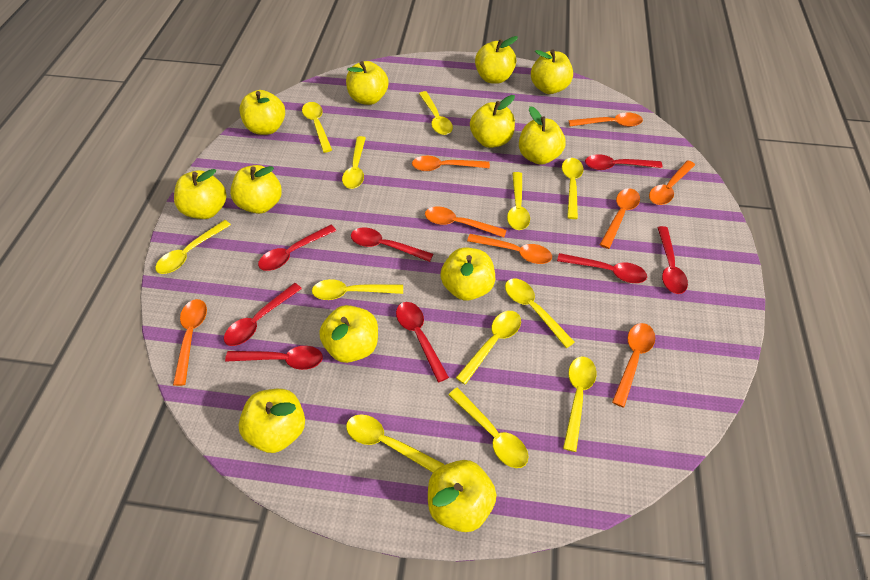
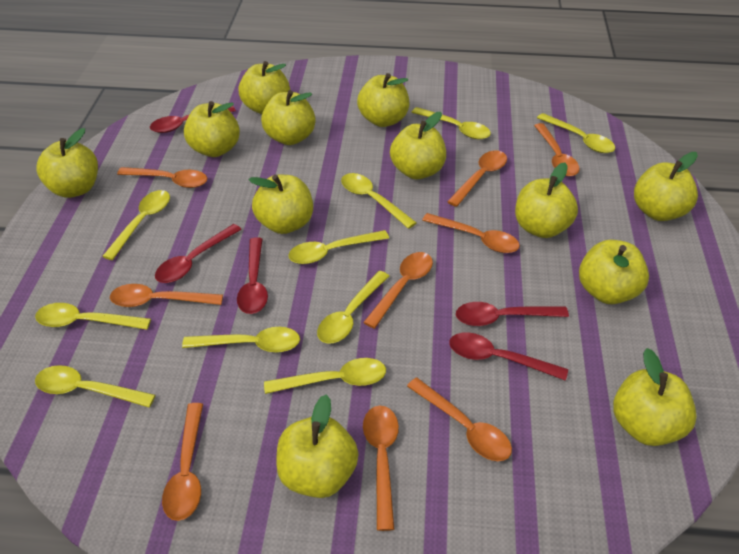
orange spoon: [173,299,207,386] [412,155,490,171] [425,206,507,237] [467,234,552,264] [569,112,643,127] [600,188,640,249] [612,323,655,407] [649,160,695,205] = 8 -> [110,284,223,307] [117,167,208,188] [162,403,203,521] [363,252,433,329] [363,405,399,531] [407,377,512,461] [422,213,520,253] [447,151,507,207] [534,123,579,176] = 9
red spoon: [224,283,302,346] [225,346,323,370] [258,225,336,271] [351,228,433,262] [396,302,449,382] [557,253,647,283] [585,154,663,170] [657,226,688,294] = 8 -> [150,106,236,133] [155,224,242,283] [237,237,268,314] [449,332,568,381] [456,302,569,326] = 5
yellow spoon: [155,220,231,274] [302,102,332,153] [312,279,403,300] [342,136,366,189] [346,414,444,472] [419,91,453,135] [448,388,528,468] [456,311,521,385] [505,279,575,348] [507,172,530,230] [562,158,584,219] [563,357,596,452] = 12 -> [35,303,151,330] [35,365,155,407] [102,190,170,260] [182,327,300,353] [264,358,386,394] [288,230,389,264] [317,271,389,344] [341,173,417,229] [411,107,491,139] [537,113,615,153] = 10

